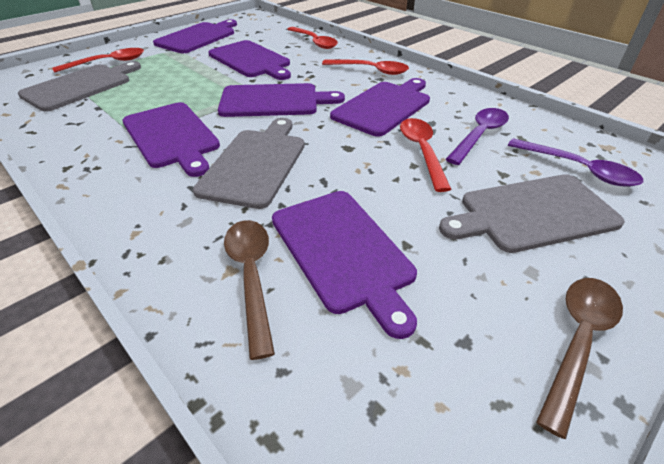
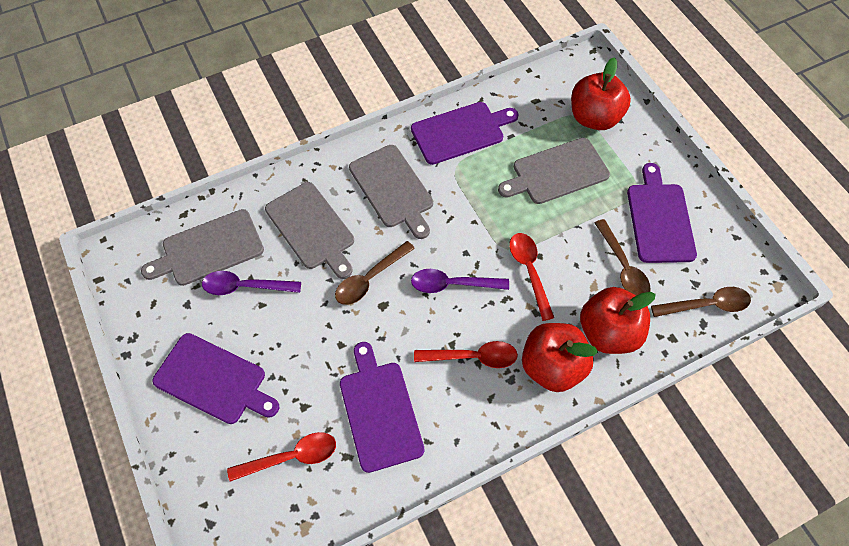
brown spoon: [224,220,275,360] [536,278,623,439] = 2 -> [335,241,415,305] [595,219,651,296] [651,287,751,317] = 3
grey cutting board: [18,61,141,112] [193,118,305,209] [439,174,625,253] = 3 -> [141,209,264,286] [265,182,354,279] [349,145,433,239] [498,138,610,204] = 4
purple cutting board: [122,102,220,177] [153,19,237,53] [208,40,291,80] [218,83,345,117] [272,191,417,339] [330,78,430,137] = 6 -> [152,333,279,424] [340,342,424,473] [411,102,519,165] [627,163,697,263] = 4
red apple: none = 0 -> [522,323,598,392] [571,57,631,130] [580,287,656,354] = 3
red spoon: [53,48,144,73] [287,27,338,49] [322,59,409,75] [400,118,451,192] = 4 -> [227,432,336,481] [414,341,518,368] [509,233,554,321] = 3

